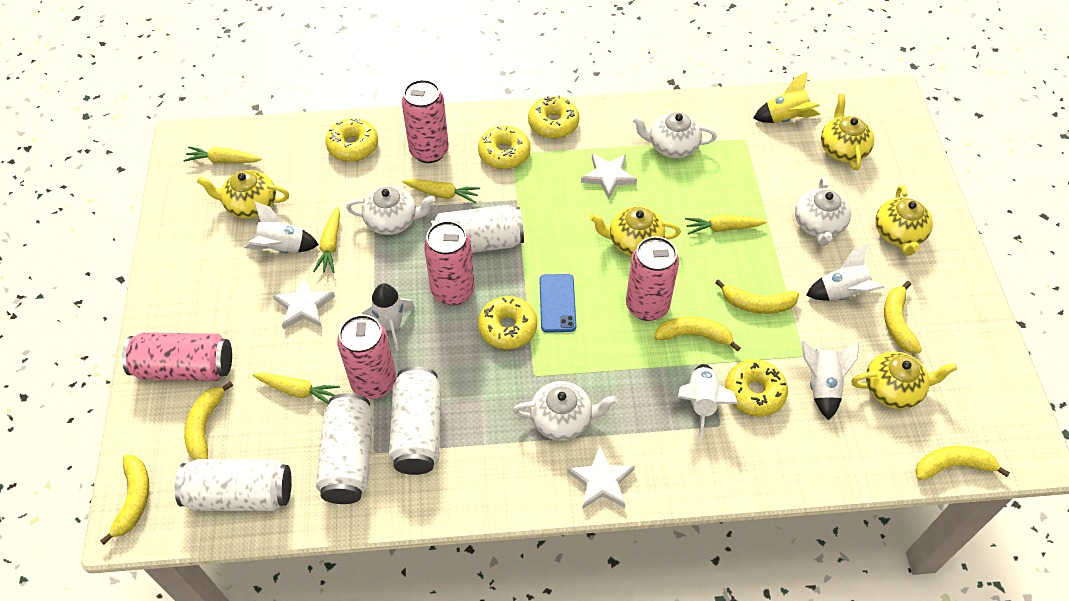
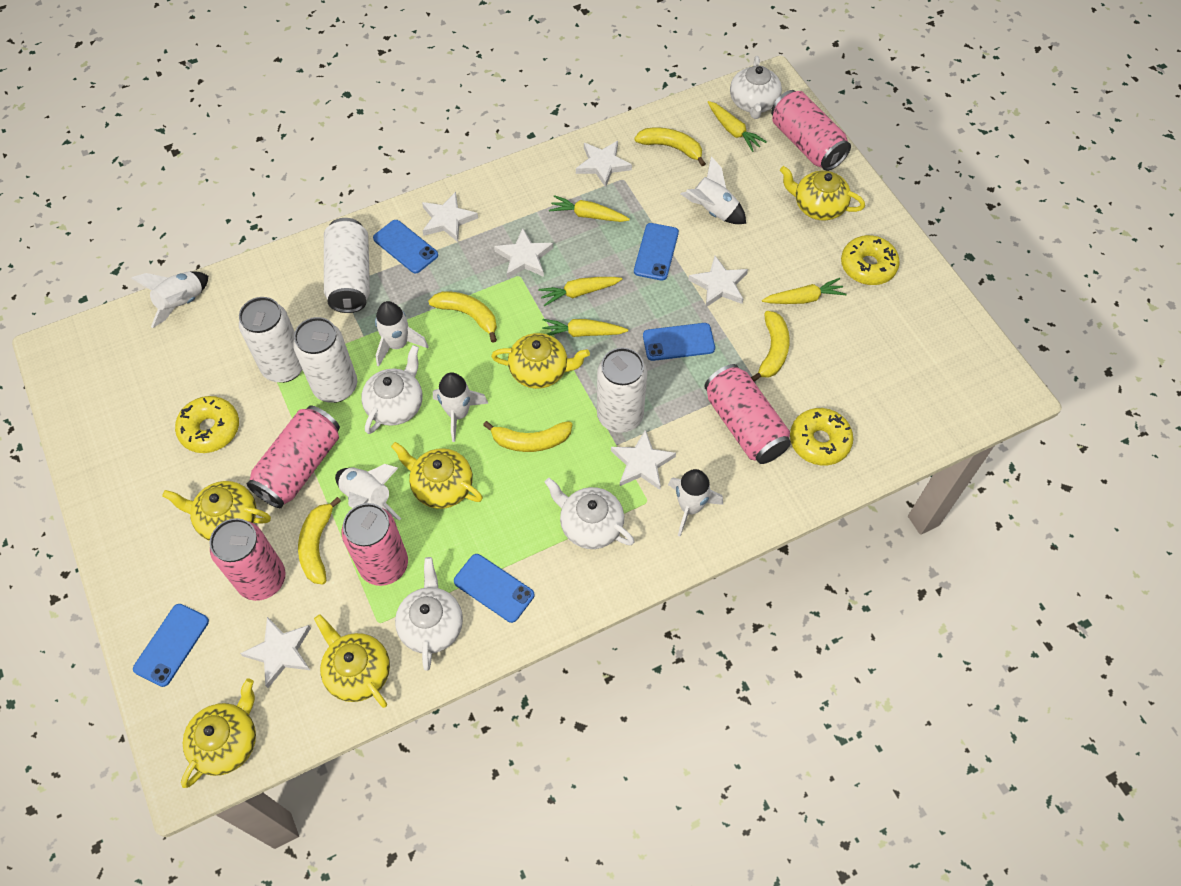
blue phone: [539,274,577,333] = 1 -> [133,604,209,687] [373,220,438,273] [454,554,534,623] [634,223,679,281] [643,323,715,361] = 5
white rocket: [243,201,319,253] [362,283,415,351] [678,364,738,438] [801,341,859,420] [806,243,885,301] = 5 -> [131,272,208,328] [335,464,401,521] [375,301,429,367] [433,372,488,442] [668,469,723,537] [681,157,746,224] = 6
white star: [273,276,335,329] [567,445,635,509] [581,153,637,199] = 3 -> [240,617,311,688] [422,192,478,242] [494,228,553,279] [576,141,632,188] [611,429,676,490] [688,256,748,307] = 6
yellow banana: [100,455,149,545] [184,381,233,460] [654,316,741,352] [715,279,799,314] [884,281,922,353] [915,446,1010,480] = 6 -> [298,497,341,585] [428,291,497,343] [483,421,572,452] [634,128,706,166] [751,311,790,381] = 5
yellow donut: [325,118,378,162] [478,126,531,169] [478,296,537,349] [528,95,580,139] [725,359,788,417] = 5 -> [175,396,239,453] [790,408,853,465] [841,235,900,285] = 3
yellow rocket: [753,71,820,123] = 1 -> none = 0
yellow teapot: [197,170,289,219] [590,206,681,256] [821,94,874,170] [851,351,957,409] [875,185,933,256] = 5 -> [162,481,271,541] [181,678,256,788] [314,614,390,708] [391,442,483,509] [491,333,590,389] [780,166,865,221] = 6

